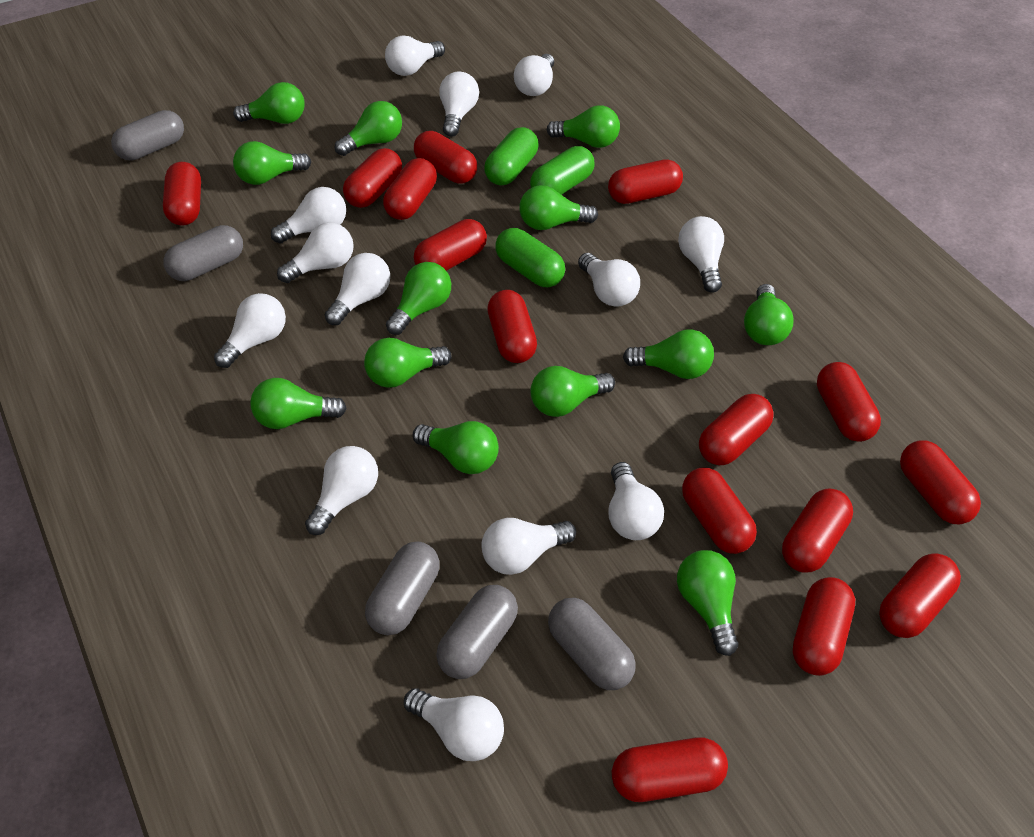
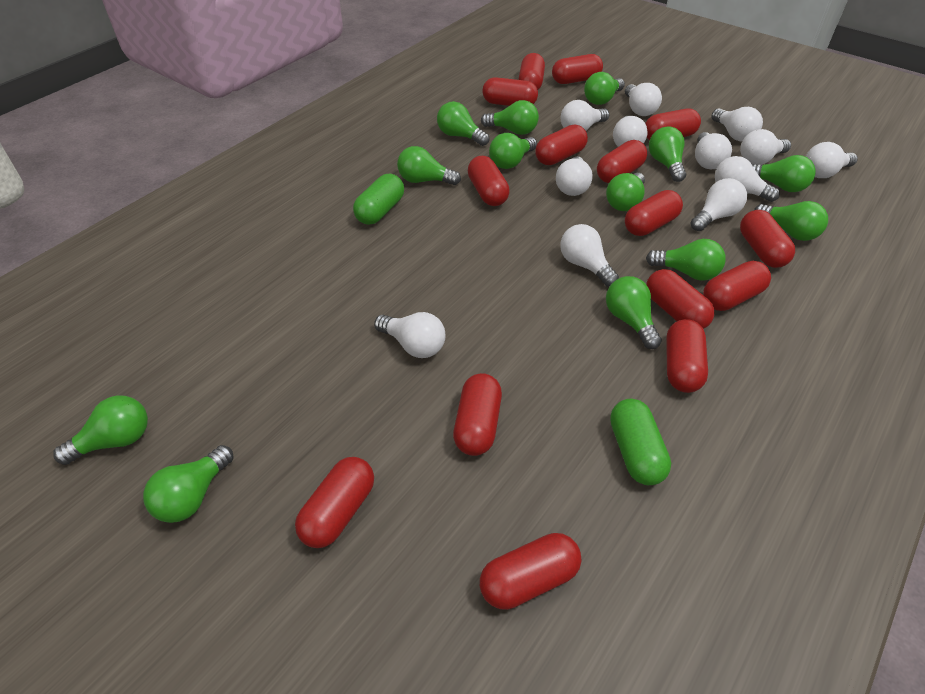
green capsule: [484,127,538,186] [495,228,565,287] [530,146,595,195] = 3 -> [353,174,404,225] [610,399,671,485] = 2
grey capsule: [111,110,184,161] [163,225,243,281] [365,542,440,635] [436,585,518,679] [548,598,636,690] = 5 -> none = 0
white light bulb: [214,293,286,368] [271,187,346,243] [277,222,354,283] [305,446,378,535] [325,253,390,325] [385,35,445,76] [404,688,504,761] [439,72,479,137] [481,518,576,575] [514,54,554,96] [578,253,640,307] [608,462,664,540] [678,216,724,293] = 13 -> [374,312,445,358] [556,156,593,196] [560,224,619,287] [561,100,609,131] [613,116,648,147] [625,83,662,116] [690,178,747,231] [695,132,732,169] [712,107,763,142] [715,156,780,202] [740,129,791,165] [806,142,858,178] = 12

